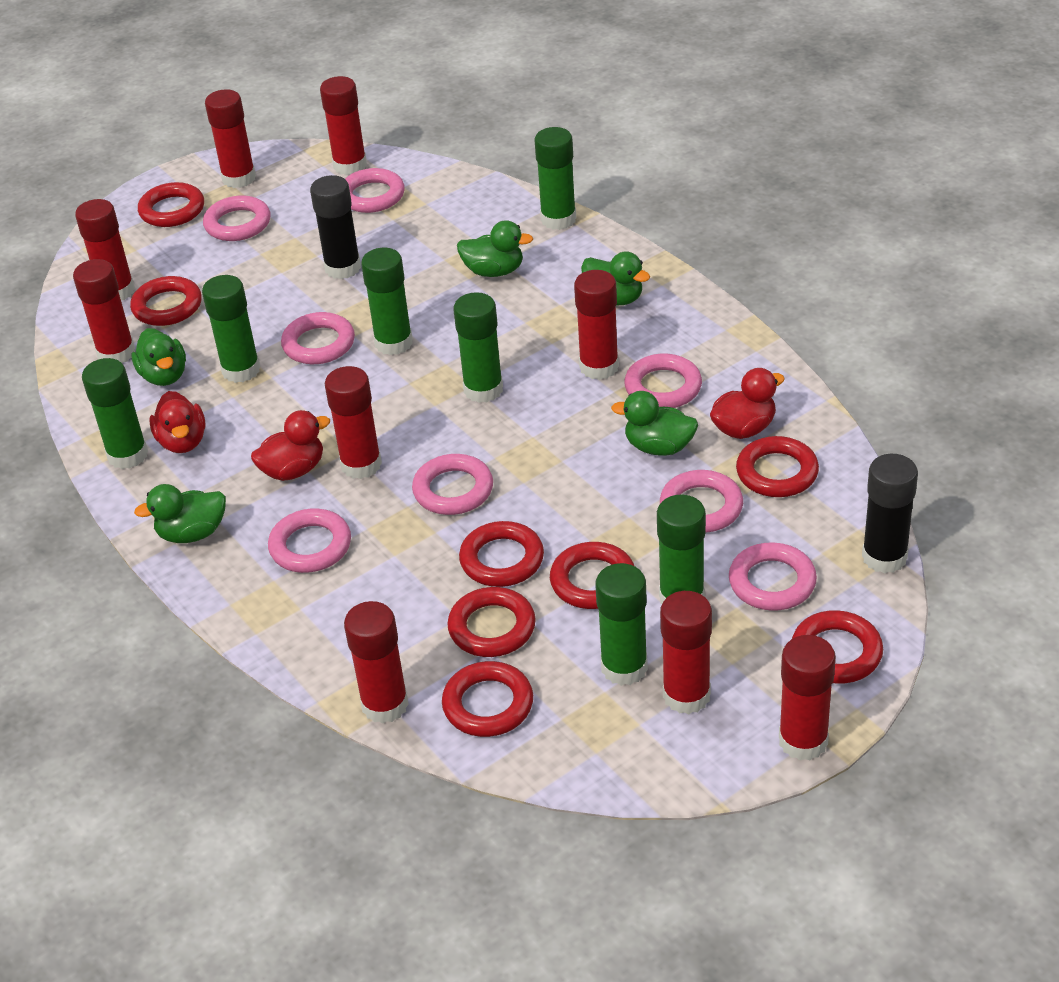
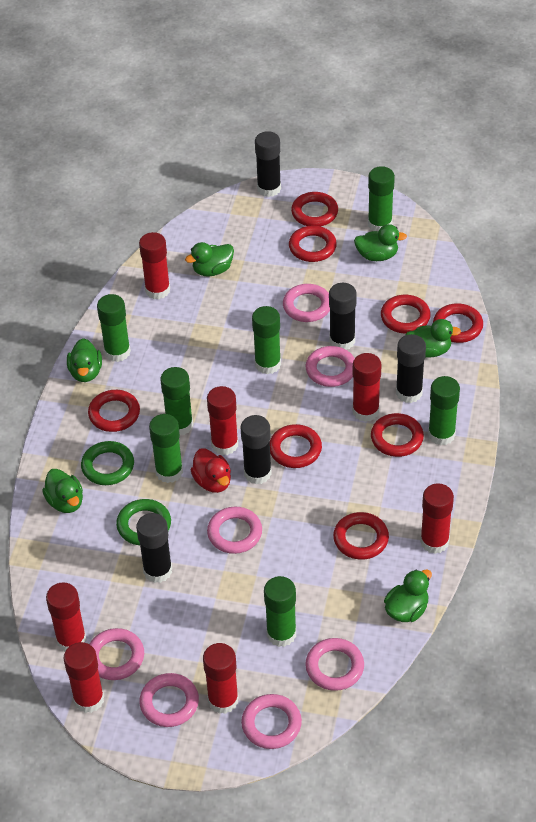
black glue stick: [310,175,361,279] [862,454,918,573] = 2 -> [136,513,172,583] [240,415,272,484] [255,131,281,197] [329,283,357,350] [396,334,426,403] = 5
green duck: [132,328,186,386] [134,484,226,543] [457,220,533,277] [581,251,650,305] [611,391,698,456] = 5 -> [42,469,83,513] [67,338,102,382] [185,242,234,277] [354,224,407,261] [384,569,432,622] [406,319,461,358] = 6
green ring: none = 0 -> [81,441,134,485] [116,499,171,545] = 2
pink ring: [203,196,270,241] [268,509,351,573] [281,312,355,364] [345,168,405,213] [412,454,493,515] [624,354,702,408] [660,470,743,533] [729,542,817,611] = 8 -> [89,628,144,680] [139,673,199,727] [207,507,262,554] [241,694,302,749] [283,284,330,322] [305,638,364,691] [306,346,355,387] = 7
red duck: [149,391,206,453] [251,410,330,481] [710,368,785,439] = 3 -> [191,448,231,493] = 1
red glue stick: [73,259,135,363] [75,199,135,300] [205,89,256,188] [320,76,367,175] [325,366,382,479] [344,601,409,723] [574,270,619,380] [660,591,712,714] [779,635,836,761] = 9 -> [46,582,86,652] [64,642,104,713] [139,232,170,299] [203,643,239,714] [207,386,238,455] [352,353,381,422] [420,483,454,554] = 7

